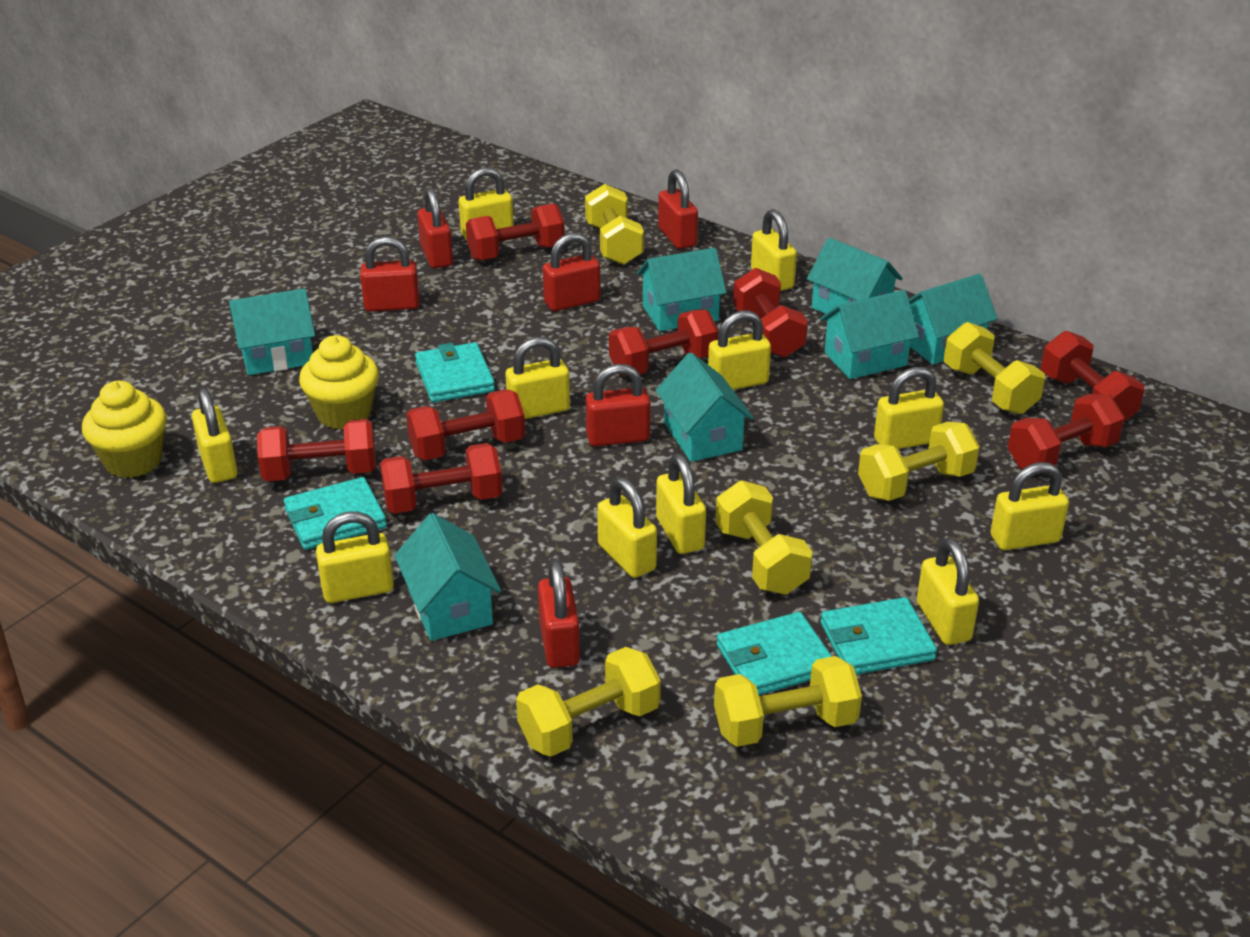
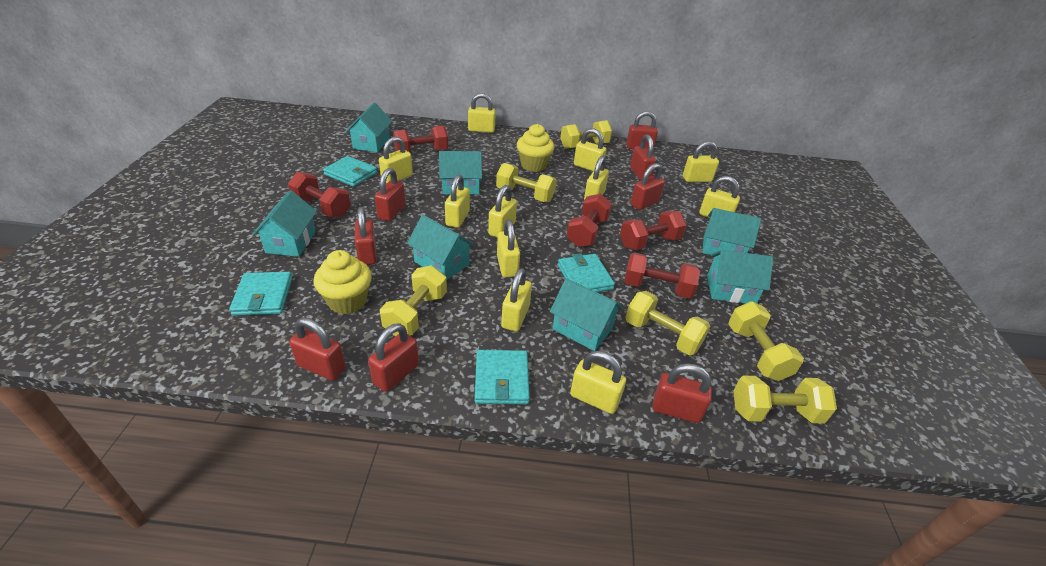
red dumbbell: [257,419,376,481] [380,443,503,514] [406,389,525,460] [466,203,565,261] [609,309,718,376] [733,268,808,358] [1008,394,1125,470] [1041,331,1144,422] = 8 -> [288,172,351,218] [393,126,448,152] [566,193,612,247] [620,211,687,250] [624,252,700,299] = 5
red padlock: [360,236,420,312] [417,187,453,268] [538,559,580,668] [543,233,601,311] [586,364,650,447] [658,169,698,249] = 6 -> [289,318,346,380] [355,207,377,265] [368,323,419,392] [375,168,406,221] [626,111,658,149] [630,135,656,181] [631,163,665,210] [652,363,712,423] = 8

